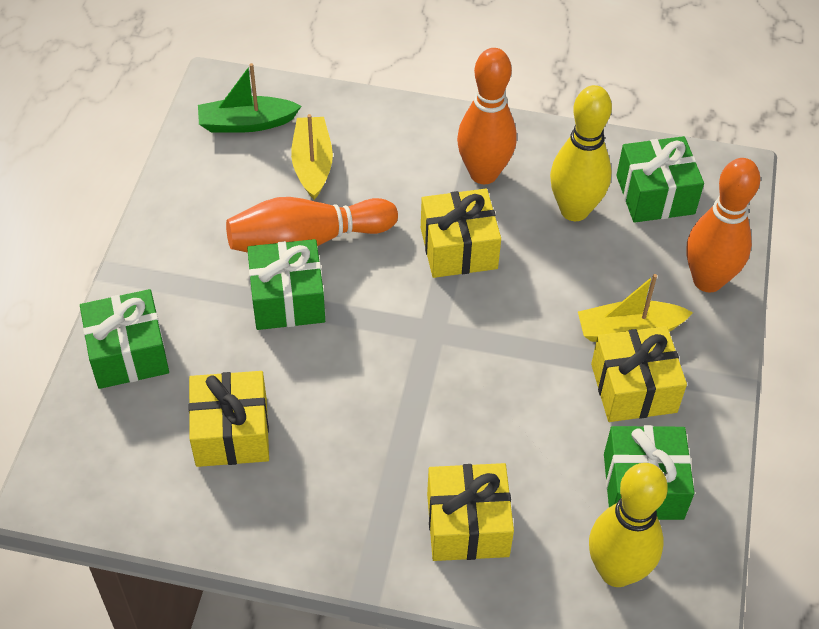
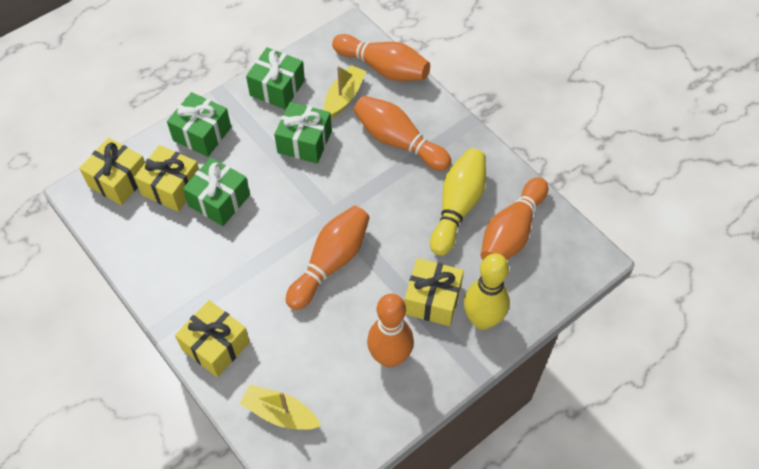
green boat: [198,63,301,133] = 1 -> none = 0
orange bowling pin: [226,197,398,253] [457,48,517,184] [687,158,760,293] = 3 -> [286,206,370,310] [332,34,430,81] [354,96,451,171] [367,294,414,367] [481,177,548,260] = 5

